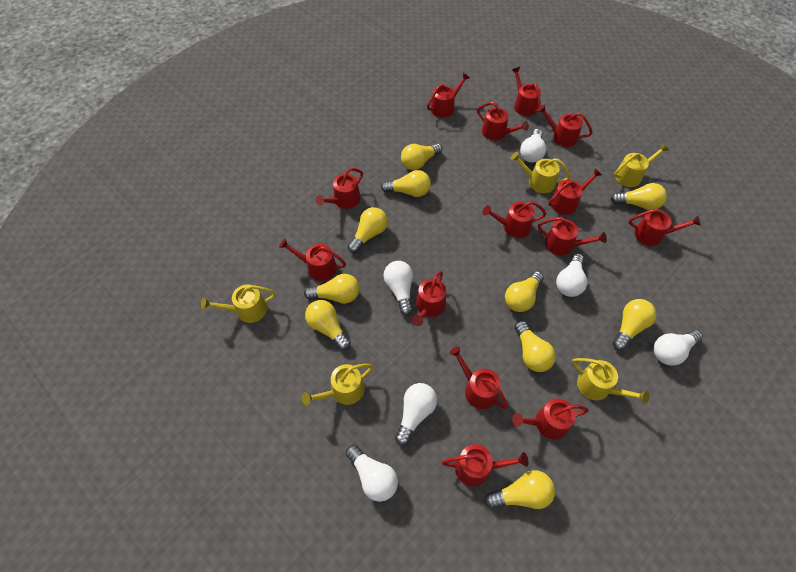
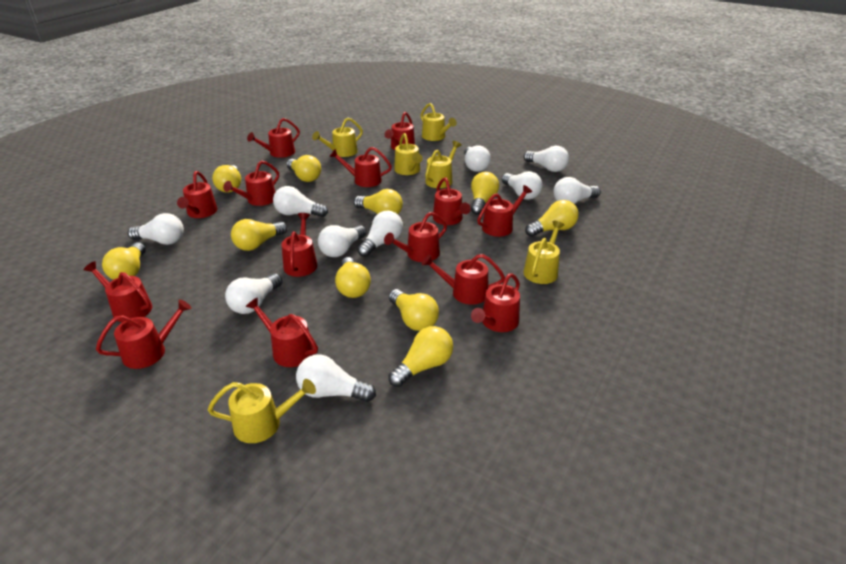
white light bulb: [346,445,398,502] [383,261,413,316] [395,383,437,445] [520,129,546,163] [556,253,587,297] [654,330,703,365] = 6 -> [128,213,184,245] [225,273,282,314] [273,186,328,217] [296,355,376,402] [318,225,366,257] [357,211,403,257] [464,145,491,172] [502,171,542,200] [524,146,569,172] [553,177,601,204] = 10
yellow watering can: [201,284,276,323] [302,364,373,406] [510,152,571,193] [572,358,650,404] [614,143,669,187] = 5 -> [208,379,316,443] [312,118,363,157] [394,133,423,175] [421,103,457,141] [425,141,461,188] [524,221,564,284] = 6

